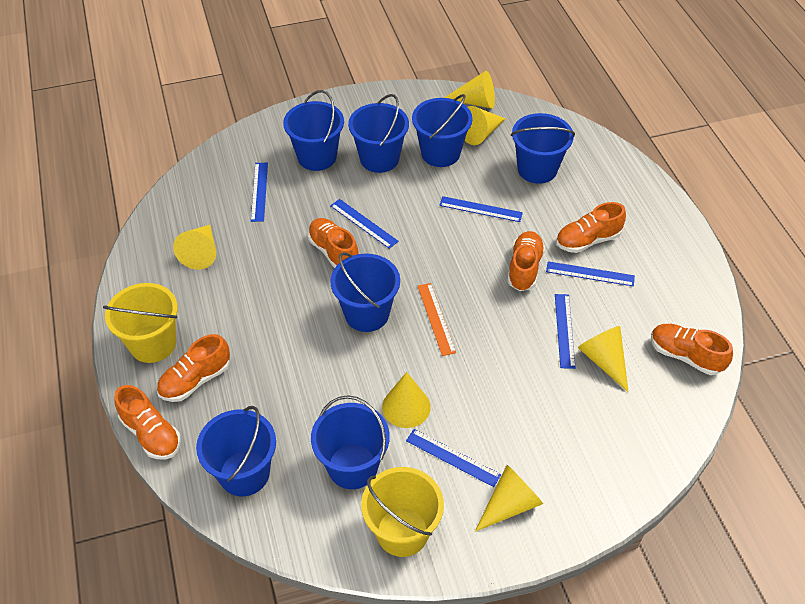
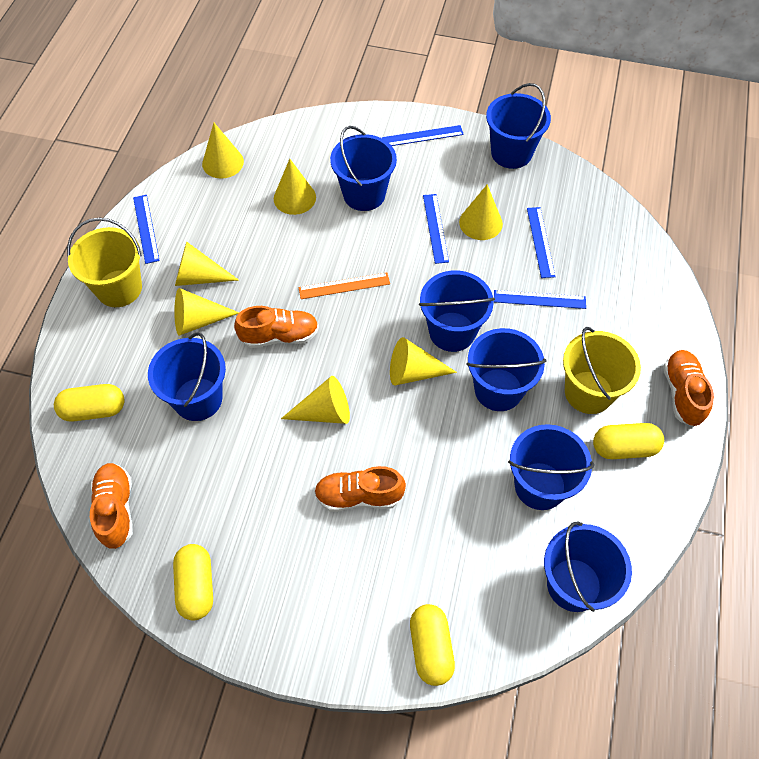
blue ruler: [251,163,268,222] [330,199,399,249] [406,429,501,487] [439,196,523,222] [546,261,635,286] [555,294,576,369] = 6 -> [133,195,160,264] [382,125,464,146] [423,194,449,264] [494,290,586,309] [527,207,555,278] = 5
orange shoe: [115,385,181,459] [156,334,230,402] [308,218,359,268] [507,231,545,291] [556,202,626,253] [651,324,733,375] = 6 -> [90,463,133,549] [234,306,319,348] [314,466,406,512] [663,350,714,426] = 4
yellow capsule: none = 0 -> [54,384,125,421] [173,544,213,620] [410,604,455,686] [593,423,664,459] = 4
yellow cone: [173,225,216,270] [382,372,431,428] [444,71,495,109] [465,106,506,145] [475,465,543,532] [578,326,629,392] = 6 -> [174,288,239,336] [175,242,239,286] [202,123,244,179] [274,159,316,215] [281,376,350,424] [390,337,457,385] [459,184,503,240] = 7

